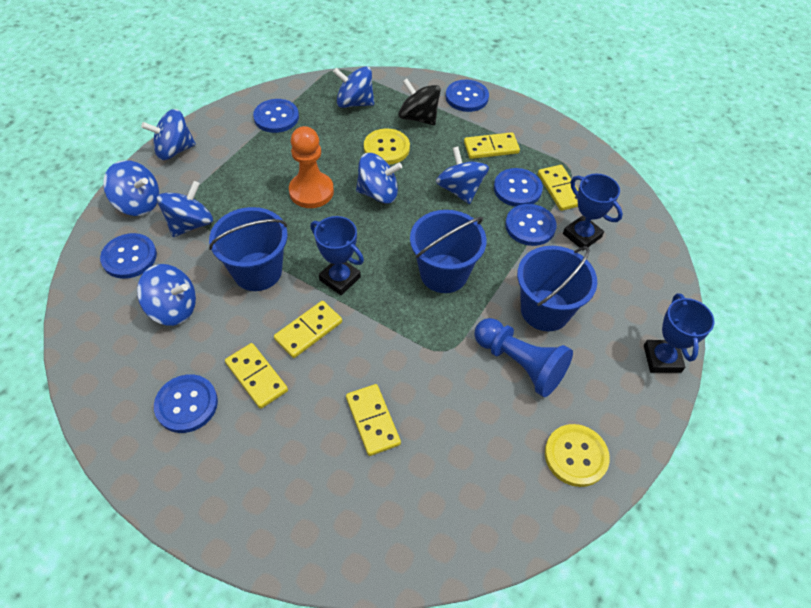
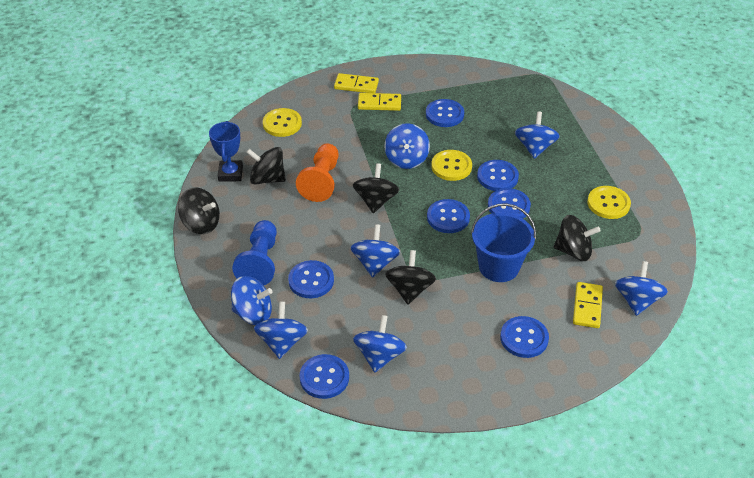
black spinning top: [398,79,441,125] = 1 -> [178,187,220,234] [246,147,286,184] [353,163,399,213] [385,250,436,304] [554,215,601,261] = 5
blue bucket: [209,207,287,291] [410,210,486,293] [517,246,597,331] = 3 -> [471,203,536,282] = 1
blue button: [100,233,157,279] [154,374,218,433] [253,99,299,133] [446,80,489,112] [494,168,543,207] [505,204,557,246] = 6 -> [288,260,334,298] [299,354,349,399] [426,99,464,127] [427,199,470,233] [477,160,519,191] [488,188,531,218] [500,316,549,358] = 7
blue trophy: [310,216,364,295] [563,173,623,251] [644,293,715,373] = 3 -> [209,121,243,182] = 1
yellow button: [364,128,410,165] [545,424,610,487] = 2 -> [263,108,302,137] [431,150,472,181] [587,186,631,219] = 3
yellow domino: [225,343,288,409] [274,301,342,358] [346,384,401,456] [464,132,520,159] [538,165,578,211] = 5 -> [334,73,379,93] [358,93,401,111] [573,282,603,328] = 3

